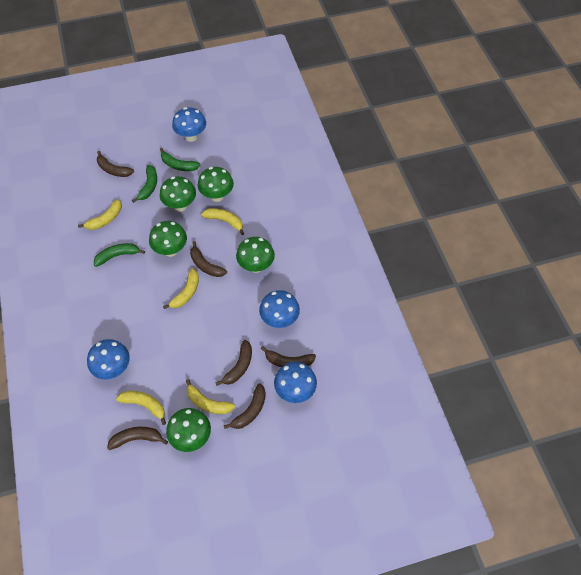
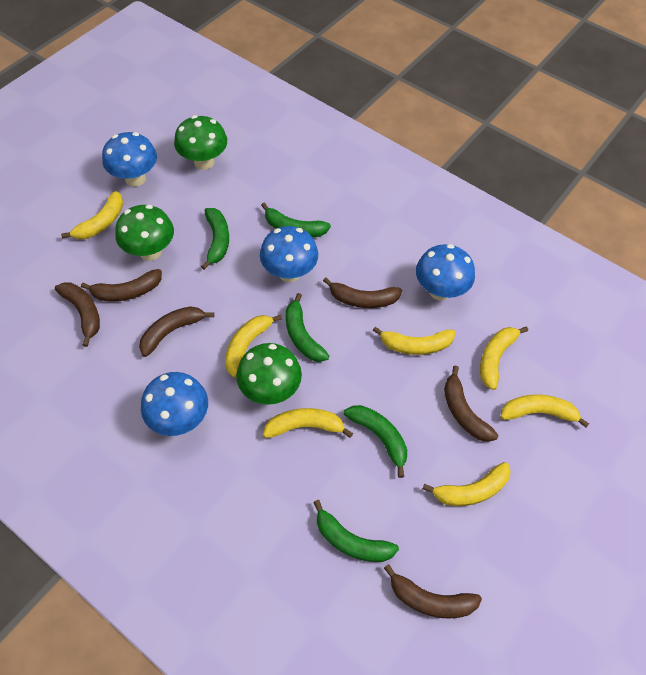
green banana: [94,243,145,267] [132,165,157,203] [160,148,201,171] = 3 -> [201,208,229,270] [261,202,331,237] [286,293,329,362] [313,500,399,562] [344,405,407,478] = 5
green mushroom: [149,221,187,257] [160,176,196,212] [166,408,211,452] [198,167,234,202] [236,237,275,273] = 5 -> [115,205,174,261] [174,115,227,170] [236,343,302,405] = 3
yellow banana: [78,199,122,230] [116,391,166,425] [163,268,199,309] [186,379,235,414] [201,208,245,235] = 5 -> [61,191,123,239] [225,315,282,378] [263,408,353,438] [373,327,455,355] [423,462,511,506] [480,327,528,390] [500,394,589,428] = 7

